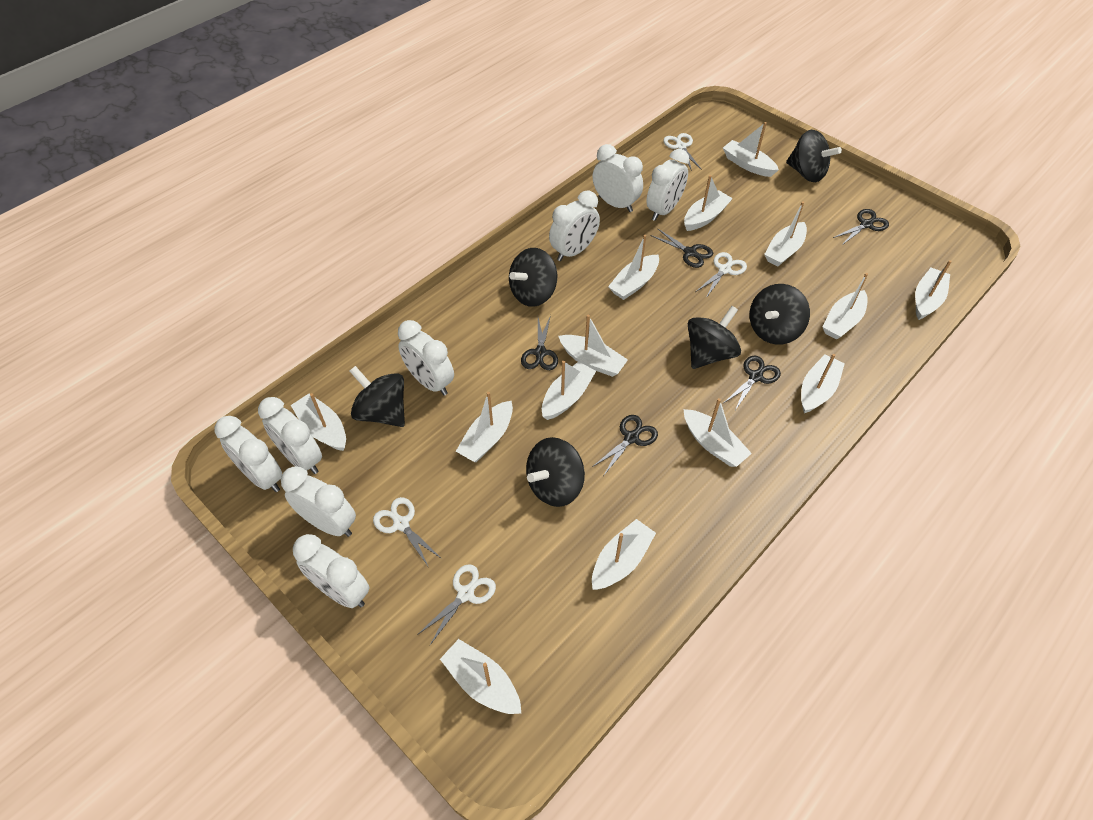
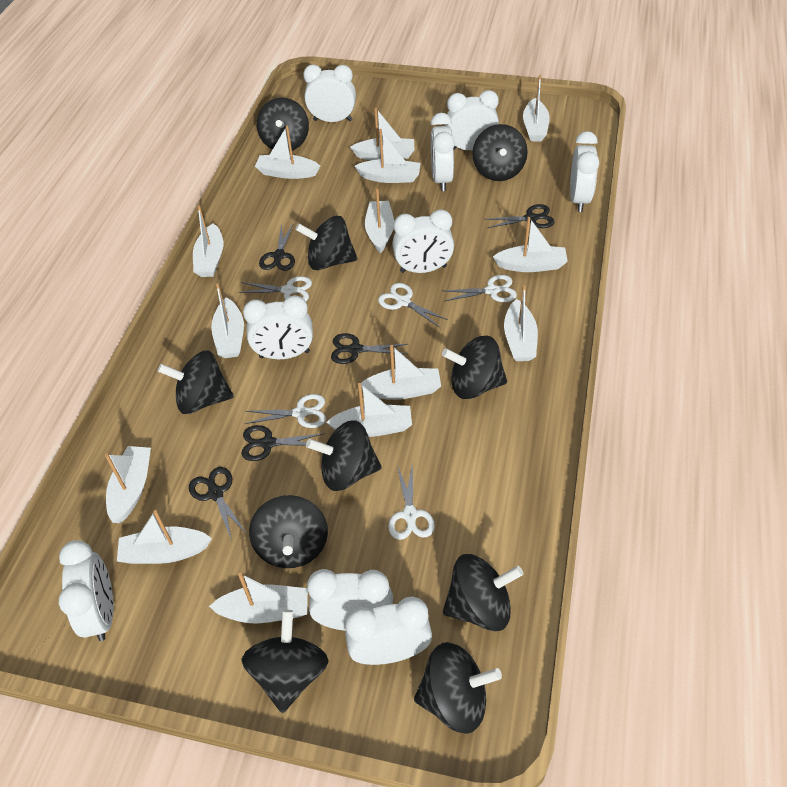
black spinning top: [350,366,405,427] [509,248,557,307] [526,437,585,507] [688,306,741,369] [750,284,810,345] [786,130,842,182] = 6 -> [158,350,234,414] [241,610,329,713] [249,495,328,568] [257,98,309,152] [295,216,357,270] [306,420,382,491] [414,642,502,734] [442,336,507,399] [443,554,523,631] [472,124,528,181] = 10
white clock: [214,416,283,492] [258,397,322,474] [281,466,356,537] [293,534,370,608] [398,320,454,395] [549,190,600,261] [593,144,643,212] [646,149,689,221] = 8 -> [59,540,114,641] [243,295,313,359] [303,64,356,122] [307,569,393,631] [345,596,432,665] [392,209,454,273] [430,113,455,191] [445,90,499,150] [570,131,599,212] = 9
white scissors: [373,497,442,566] [417,564,496,645] [663,133,702,171] [697,252,747,298] = 4 -> [239,276,312,301] [245,394,326,428] [378,283,448,328] [388,462,435,540] [443,275,517,302] = 5

